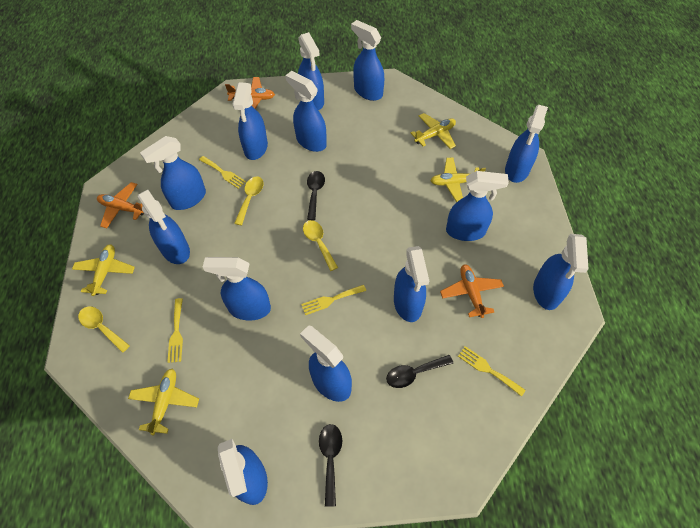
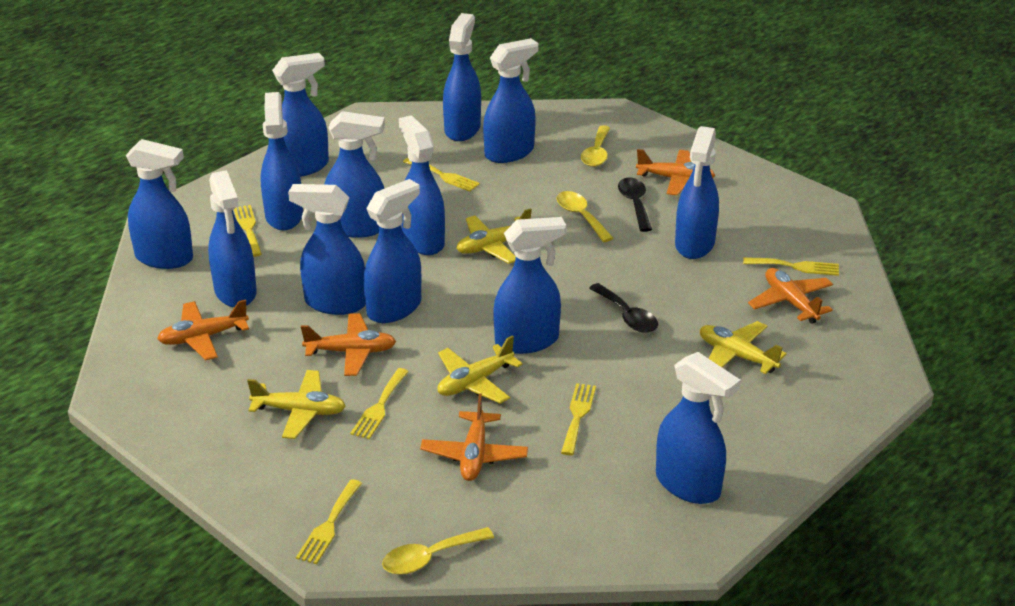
black spoon: [307,171,325,220] [319,424,342,507] [386,355,453,388] = 3 -> [589,283,658,333] [618,177,652,232] = 2
orange plane: [97,182,144,228] [225,77,275,109] [440,264,504,318] = 3 -> [157,299,249,360] [301,313,396,376] [420,393,528,481] [636,149,715,195] [748,268,833,324] = 5
yellow fork: [167,298,183,363] [199,156,246,189] [301,285,366,315] [458,346,526,397] = 4 -> [234,205,262,257] [296,479,362,564] [350,368,409,439] [403,158,480,192] [561,383,596,456] [743,257,839,276] = 6

